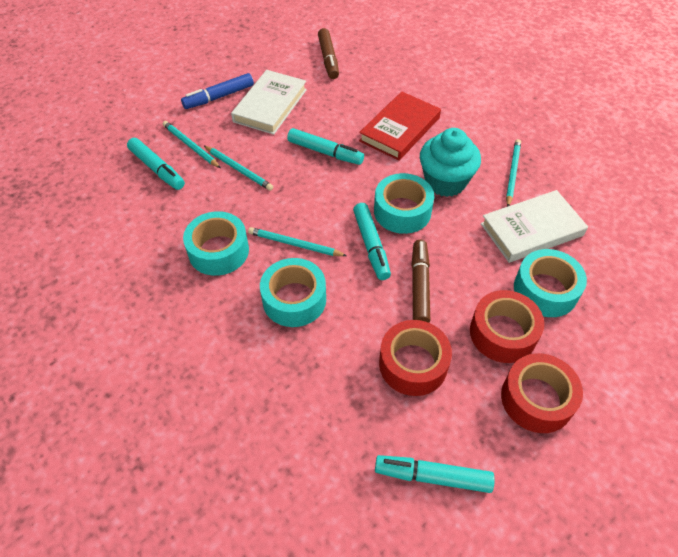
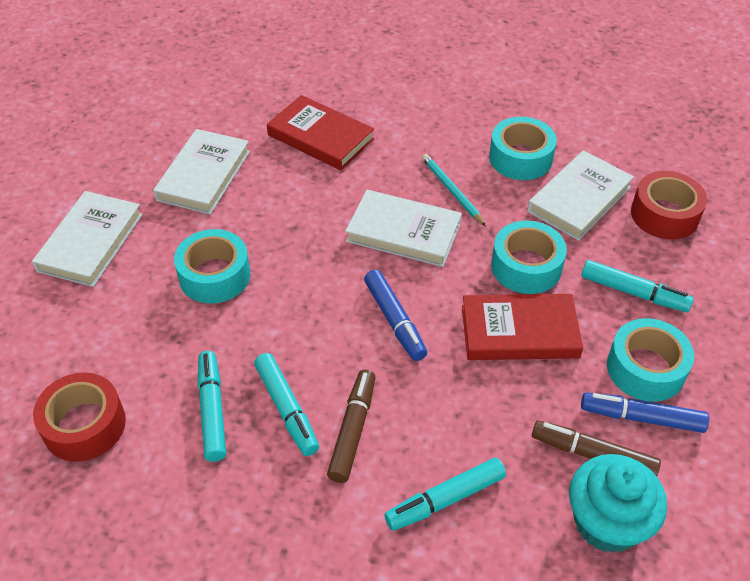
blue marker: [181,73,254,109] = 1 -> [364,269,427,361] [581,392,709,433] = 2
red book: [359,91,441,161] = 1 -> [267,95,374,170] [462,294,583,360] = 2
red tape: [379,320,452,396] [470,290,544,363] [501,353,583,433] = 3 -> [33,372,126,462] [631,171,707,240] = 2
turquoise pencil: [163,121,221,168] [204,146,273,191] [248,227,347,256] [506,139,521,207] = 4 -> [422,154,486,226] = 1
white book: [231,70,307,135] [481,190,588,263] = 2 -> [32,191,142,287] [153,129,250,214] [345,190,462,267] [527,150,634,241] = 4

